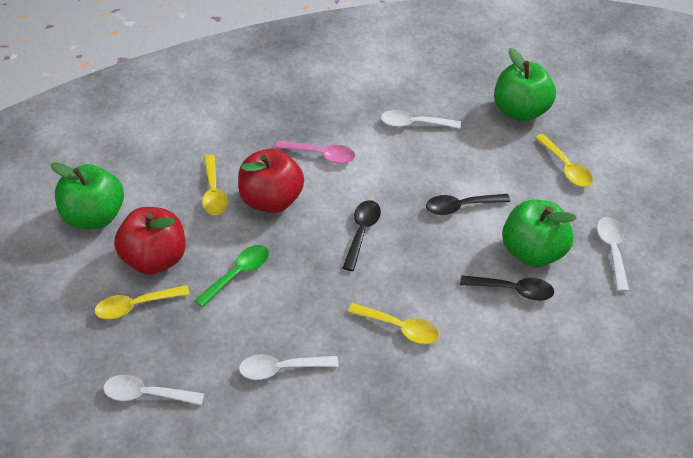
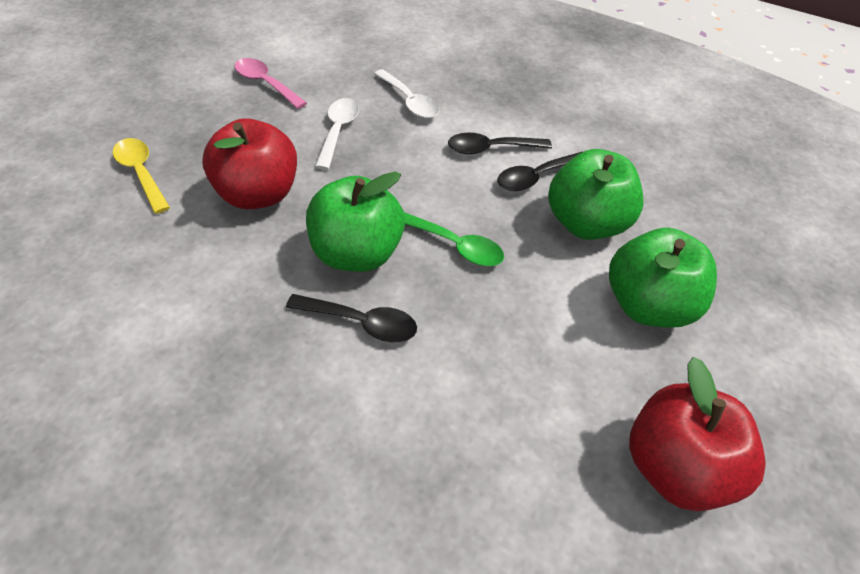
white spoon: [103,375,204,405] [239,354,338,380] [381,110,461,129] [597,217,629,292] = 4 -> [315,98,359,170] [374,69,439,119] = 2
yellow spoon: [95,285,190,319] [202,155,228,215] [348,303,439,344] [535,134,593,187] = 4 -> [113,138,170,214] = 1

